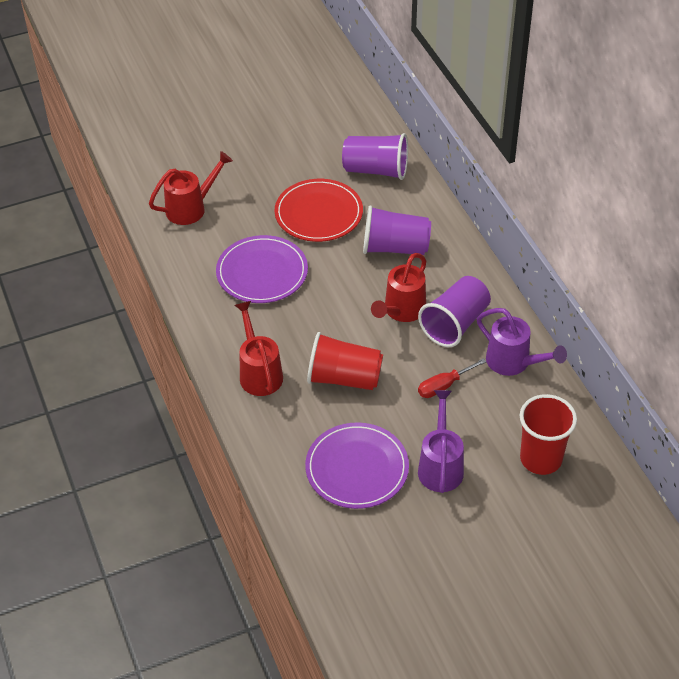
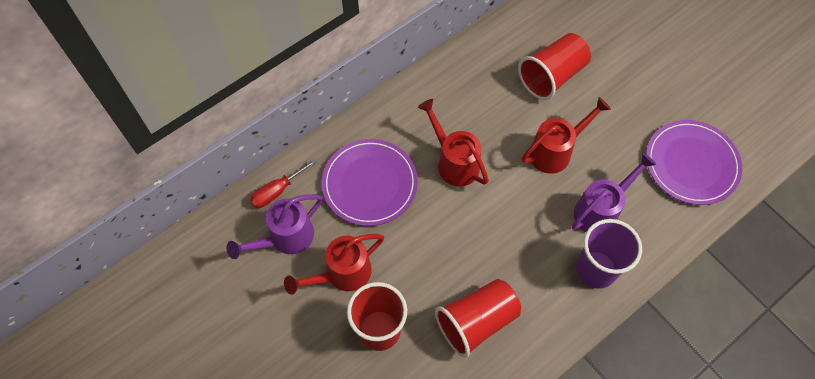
purple cup: [342,133,408,180] [363,205,431,255] [418,276,491,347] = 3 -> [576,219,642,289] = 1
red cup: [307,332,383,390] [520,394,577,475] = 2 -> [347,282,407,351] [435,279,521,358] [518,33,591,100] = 3
red plate: [275,179,363,242] = 1 -> none = 0

